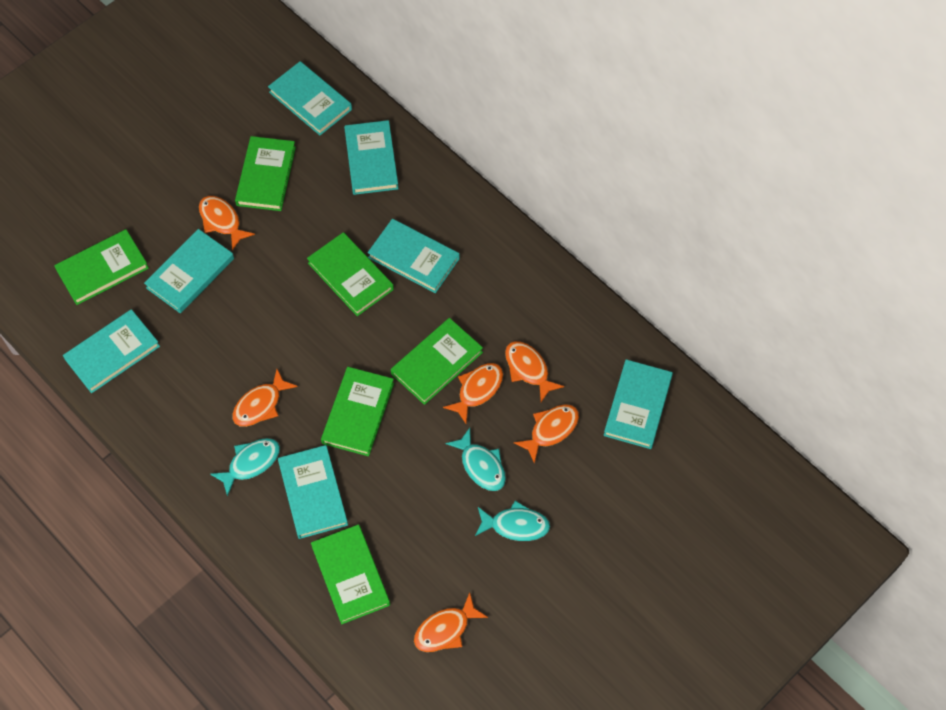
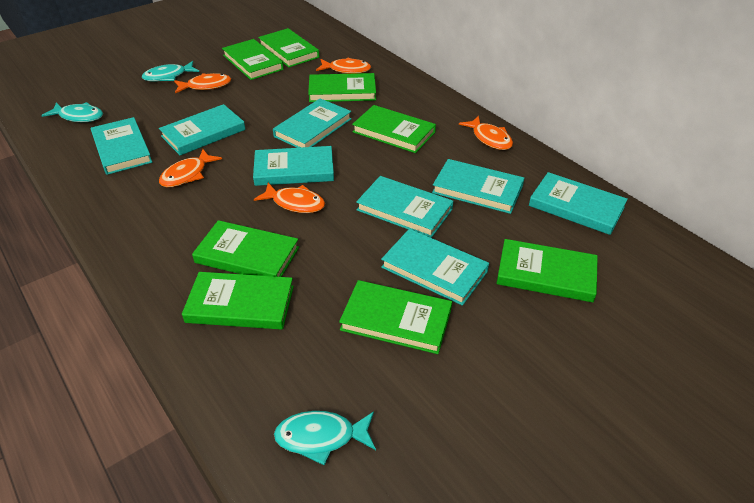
green book: [54,229,149,305] [235,136,296,211] [307,232,394,316] [311,524,390,624] [321,367,394,456] [391,318,483,405] = 6 -> [182,272,294,330] [192,220,299,277] [222,39,284,80] [258,28,320,67] [308,73,376,102] [339,280,452,354] [352,105,436,153] [497,239,598,302] = 8
orange fish: [199,196,255,250] [232,369,298,427] [414,593,488,652] [443,363,503,424] [505,341,564,402] [514,404,579,464] = 6 -> [159,149,222,187] [174,73,231,93] [254,183,325,213] [316,58,371,74] [459,116,513,150] = 5
turquoise book: [63,309,160,393] [144,229,234,313] [268,61,352,135] [278,445,348,539] [344,120,399,195] [368,219,460,293] [604,359,673,449] = 7 -> [91,117,152,175] [159,104,246,156] [253,146,334,186] [273,98,352,148] [356,176,453,238] [381,229,489,306] [432,159,524,214] [529,172,628,235] = 8

